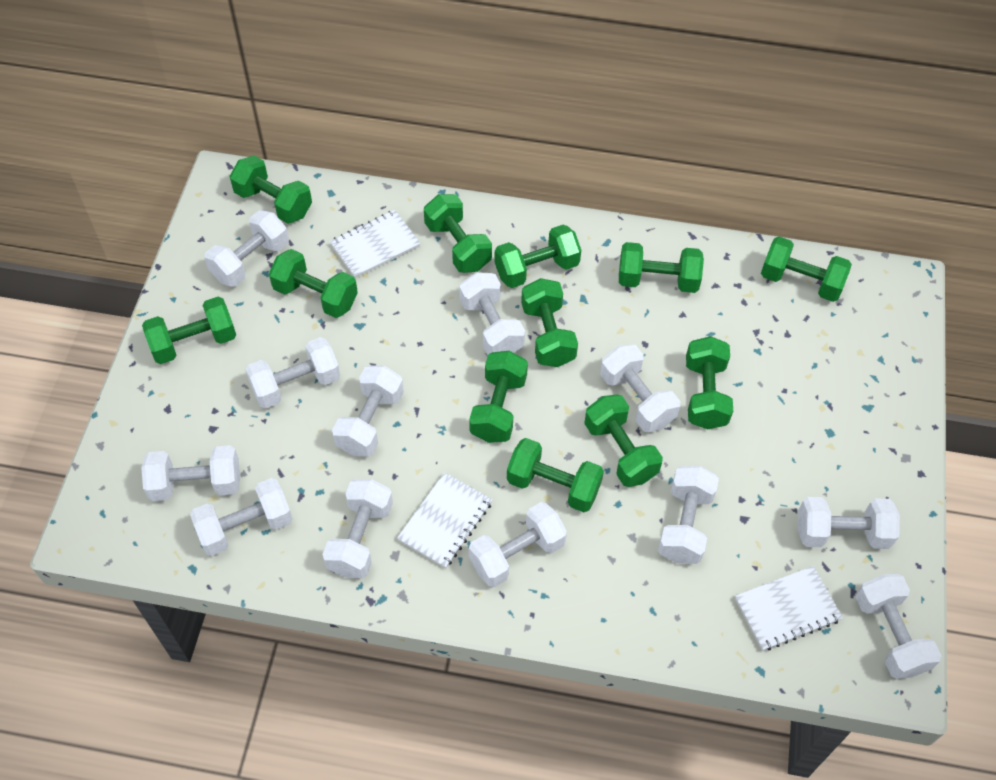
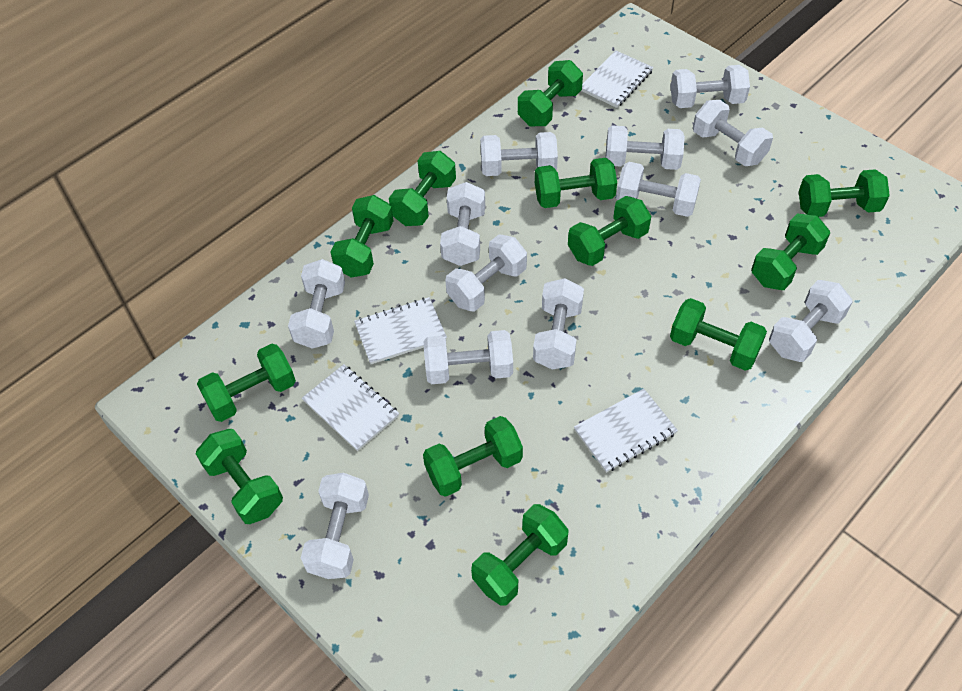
white notebook: [330,210,420,278] [397,472,493,569] [735,566,843,651] = 3 -> [302,364,399,451] [354,297,447,364] [574,389,678,473] [581,50,653,108] = 4

